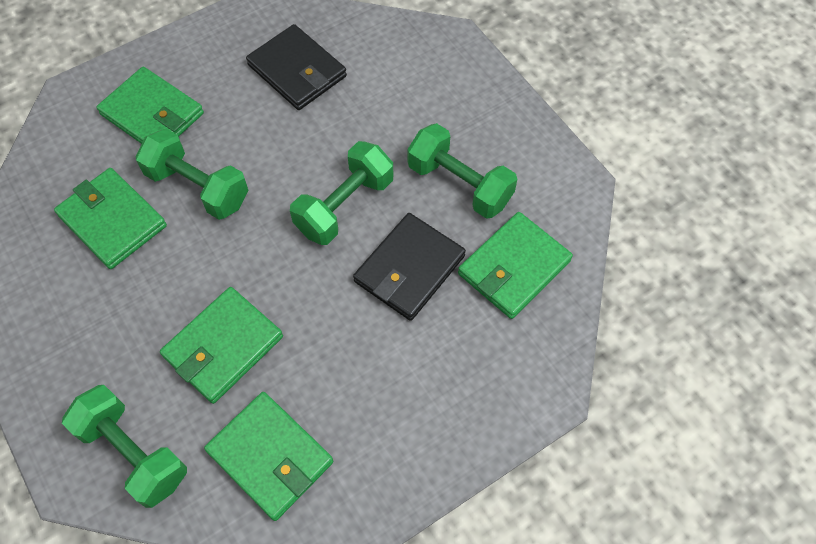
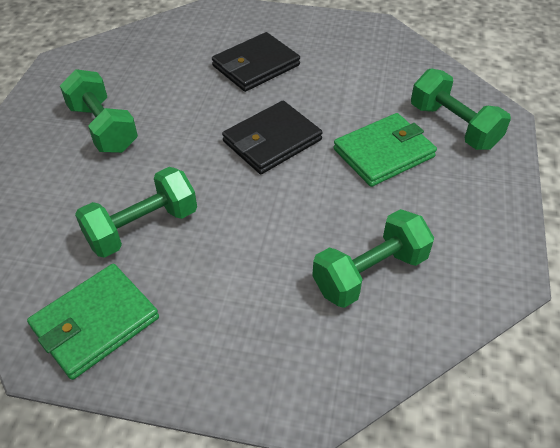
green wallet: [54,168,167,269] [96,67,204,144] [160,287,283,404] [204,392,333,521] [458,212,573,319] = 5 -> [27,264,159,380] [333,113,437,187] = 2

